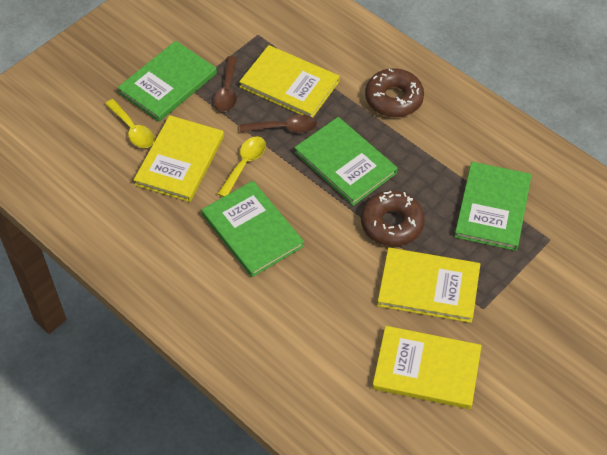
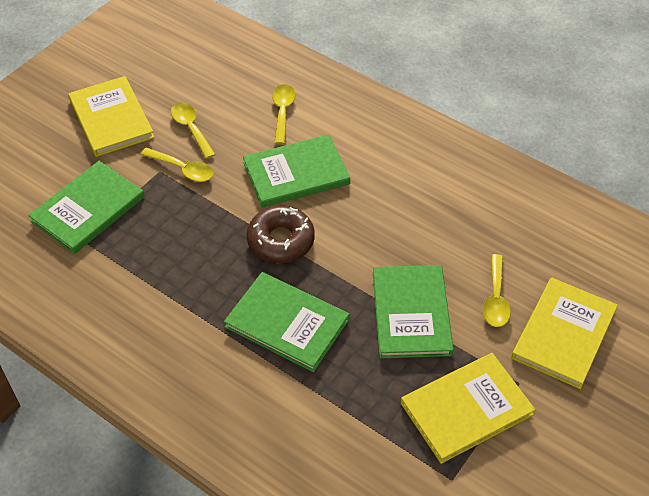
brown donut: [361,191,425,246] [365,68,424,117] = 2 -> [246,206,315,263] = 1
brown spoon: [214,56,237,112] [240,115,317,133] = 2 -> none = 0
yellow book: [134,115,224,202] [239,45,340,117] [372,326,482,409] [377,247,480,323] = 4 -> [68,76,155,157] [401,353,535,464] [511,277,618,389] = 3
yellow spoon: [105,99,155,148] [217,136,266,197] = 2 -> [141,148,214,182] [171,102,216,159] [272,84,296,144] [483,254,511,327] = 4

